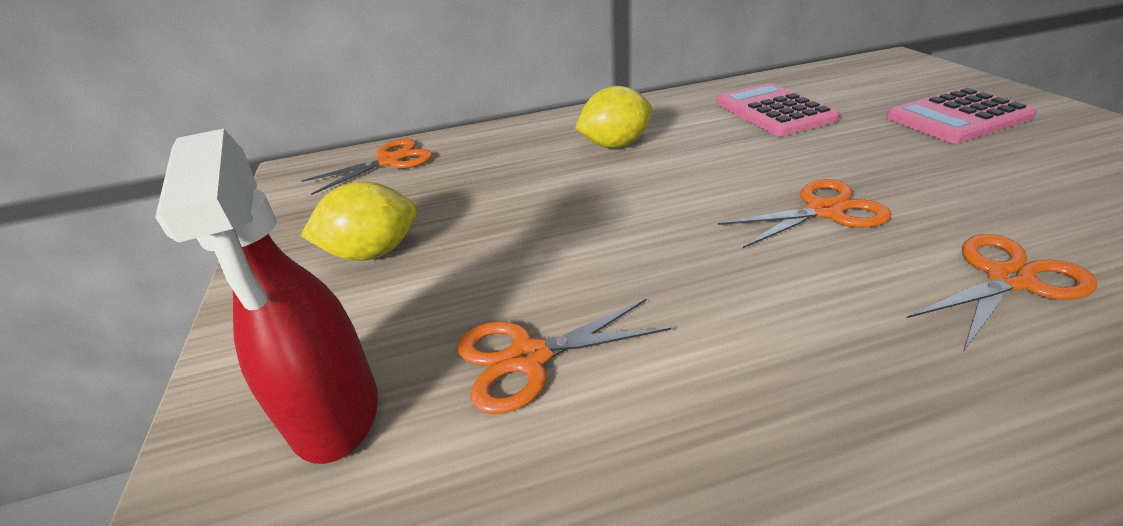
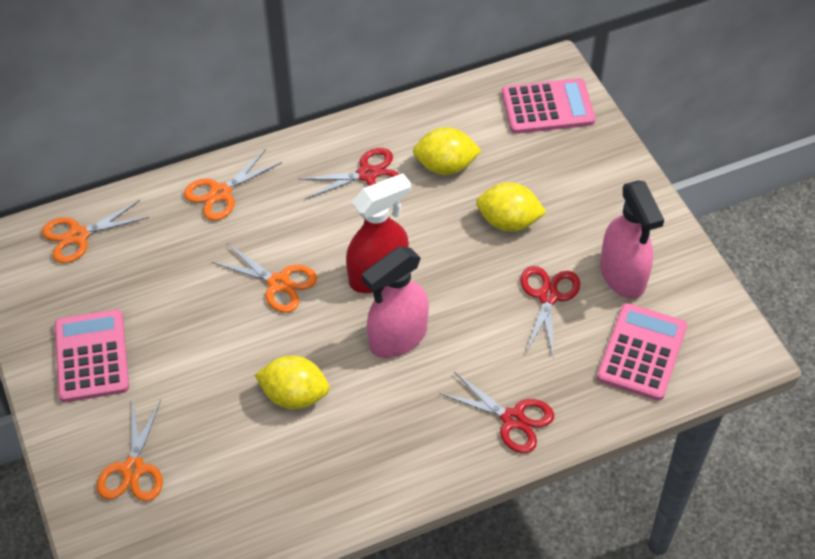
pink calculator: [717,83,840,136] [886,88,1037,143] = 2 -> [55,309,129,402] [502,78,595,134] [597,303,687,401] = 3
pink spray bottle: none = 0 -> [362,247,429,358] [600,180,664,299] = 2
red scissors: none = 0 -> [298,148,399,199] [439,372,554,453] [520,266,580,355] = 3
yellow lemon: [301,182,417,261] [575,86,652,148] = 2 -> [255,356,330,409] [413,127,482,175] [476,182,547,232] = 3

